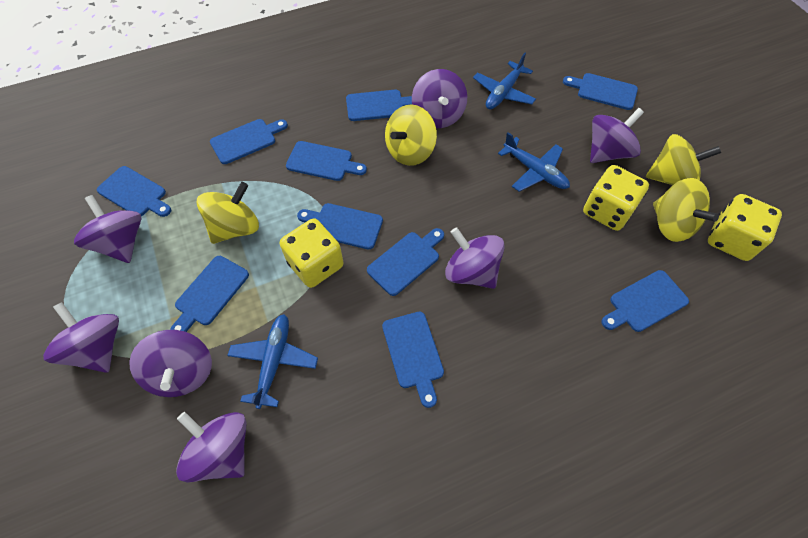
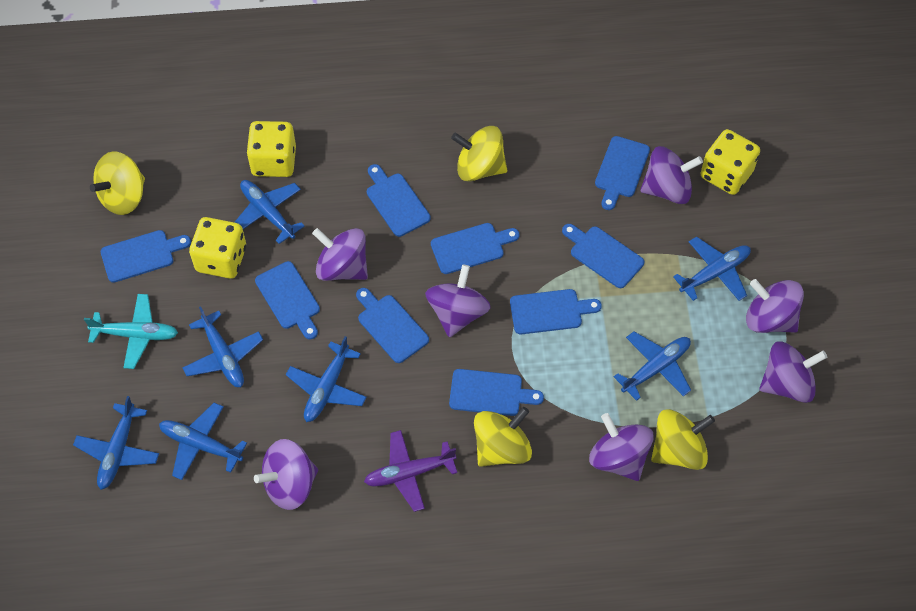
blue cutting board: [97,166,171,217] [170,256,249,332] [210,119,288,164] [286,141,367,181] [297,203,383,249] [346,90,412,121] [367,228,444,296] [382,312,444,408] [563,73,638,110] [601,270,689,332] = 10 -> [101,230,191,283] [255,261,320,339] [356,288,429,363] [367,164,431,237] [431,223,520,274] [449,369,544,416] [510,289,602,334] [562,224,644,288] [595,136,650,210] = 9
blue plane: [227,314,318,409] [473,53,536,109] [498,132,570,192] = 3 -> [73,396,159,490] [159,403,247,480] [182,306,263,387] [234,180,304,244] [286,336,367,422] [614,331,691,401] [673,236,751,301] = 7
purple plane: none = 0 -> [364,430,457,512] = 1
turquoise plane: none = 0 -> [84,294,178,369] = 1

